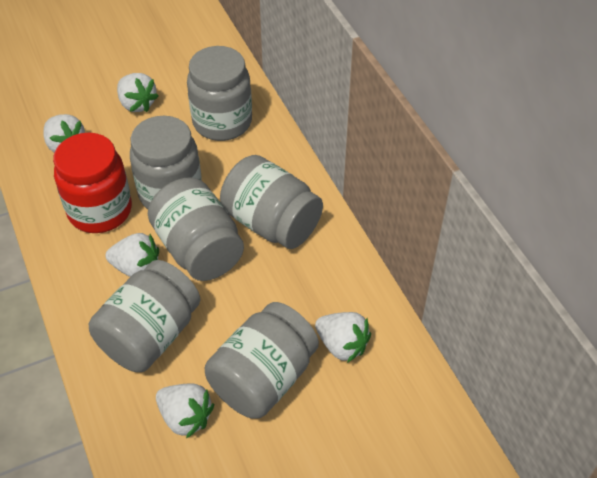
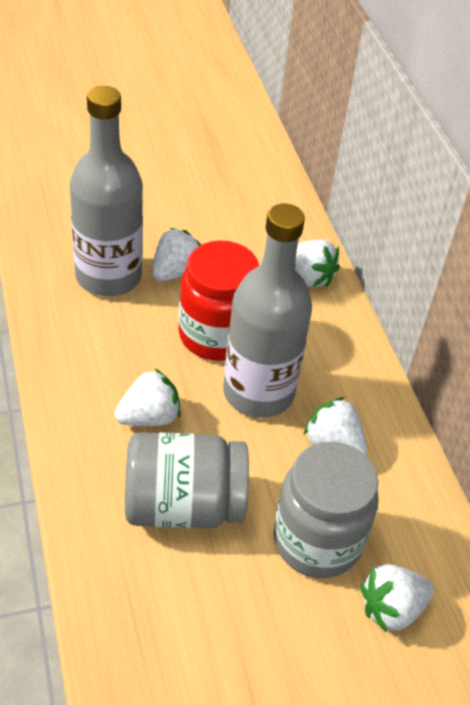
grey bottle: none = 0 -> [70,86,143,297] [223,204,312,418] = 2
grey jar: [89,260,200,372] [130,116,202,209] [148,177,244,281] [187,46,252,141] [205,302,319,419] [220,155,323,249] = 6 -> [125,432,249,528] [273,442,379,578] = 2

